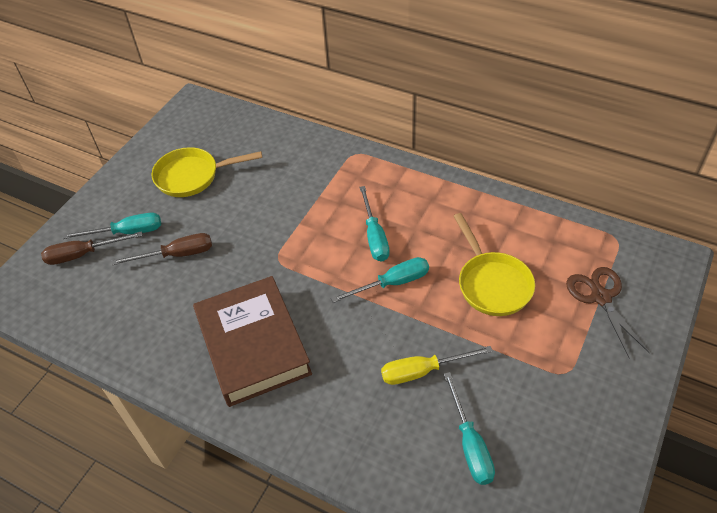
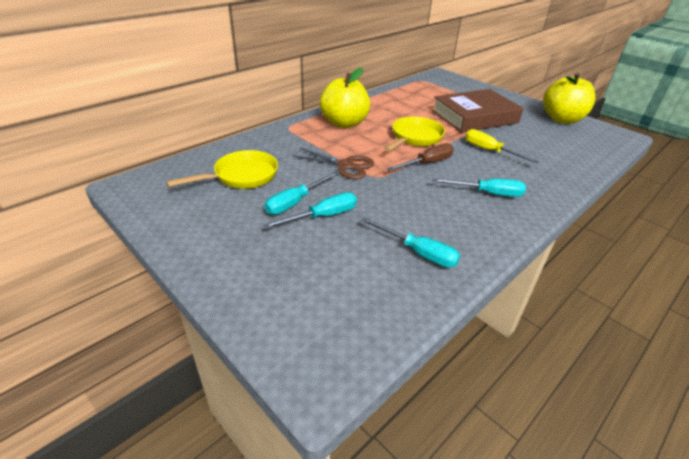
brown screwdriver: [41,231,143,265] [112,233,212,265] = 2 -> [387,143,454,171] = 1
yellow apple: none = 0 -> [320,68,370,128] [543,73,595,124] = 2

